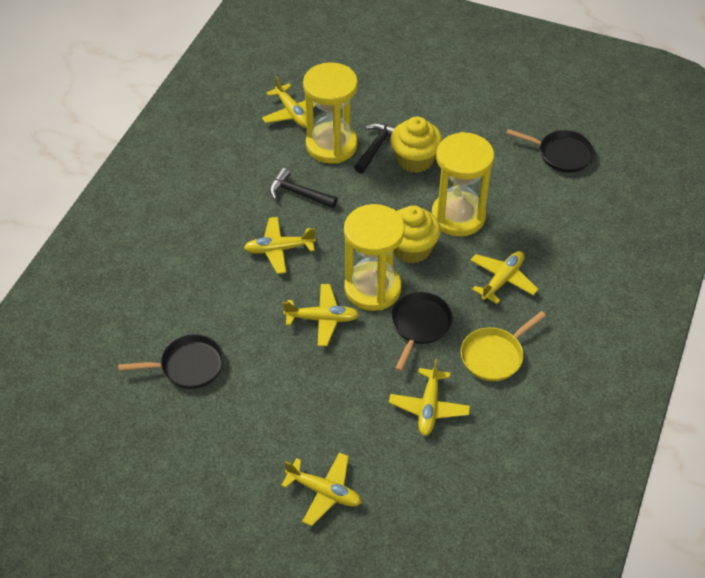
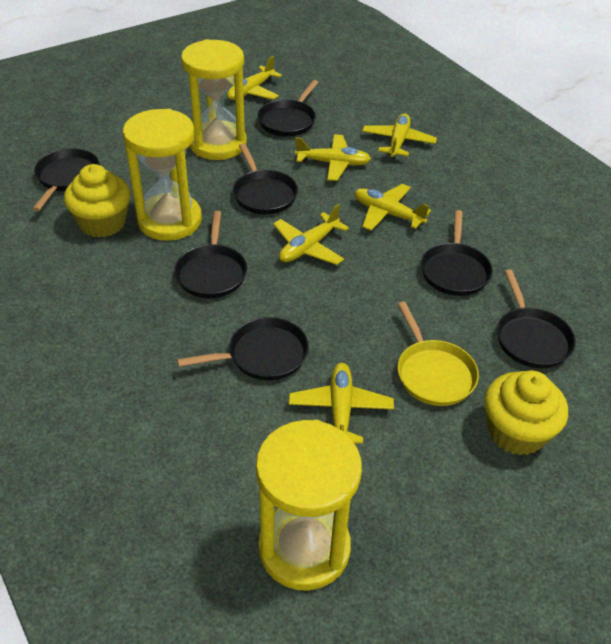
black hammer: [270,168,338,208] [354,123,395,173] = 2 -> none = 0
black pan: [118,334,224,389] [391,292,453,372] [506,129,595,173] = 3 -> [32,148,100,211] [174,211,247,298] [177,317,309,380] [233,143,298,214] [257,80,319,137] [421,210,493,296] [497,270,576,369] = 7

